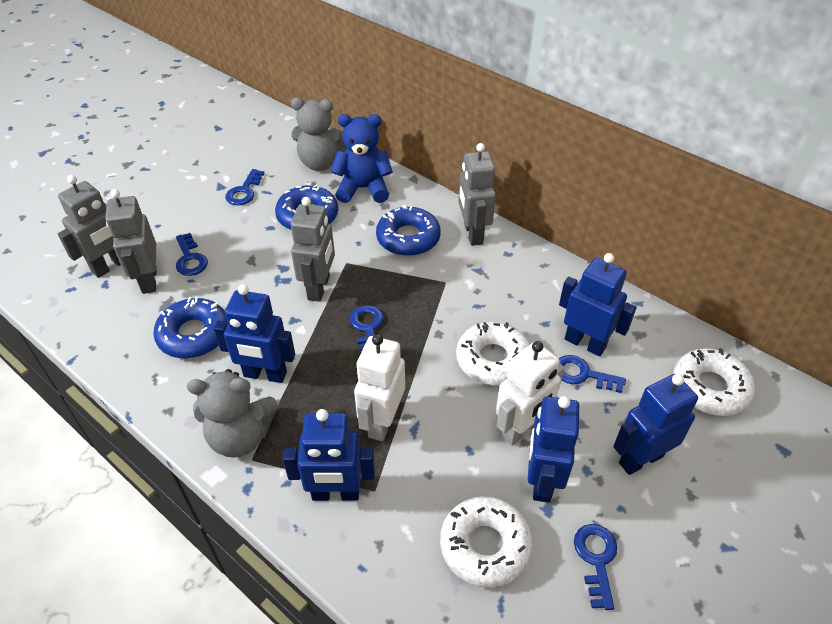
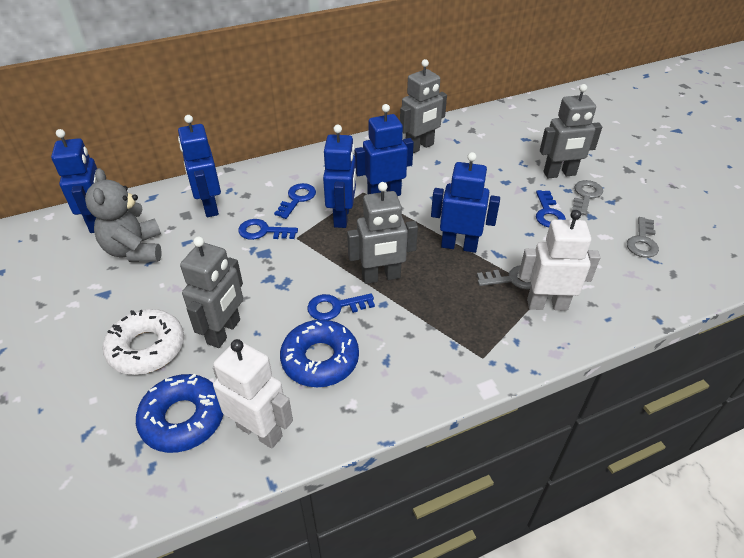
blue donut: [153,297,227,358] [275,185,338,230] [376,205,441,256] = 3 -> [136,374,223,453] [280,320,359,387] = 2
blue key: [176,233,208,276] [225,169,264,205] [350,305,384,351] [559,355,626,393] [574,524,618,610] = 5 -> [238,219,298,240] [274,183,316,219] [307,293,375,320] [536,190,566,227] = 4
blue teddy bear: [331,114,393,203] = 1 -> none = 0
grey key: none = 0 -> [477,265,531,290] [572,180,603,215] [627,217,659,258] = 3
grey teddy bear: [187,369,278,458] [291,97,347,171] = 2 -> [85,168,162,262] = 1
white donut: [440,496,533,588] [456,322,530,385] [673,348,755,416] = 3 -> [103,309,184,375] = 1

